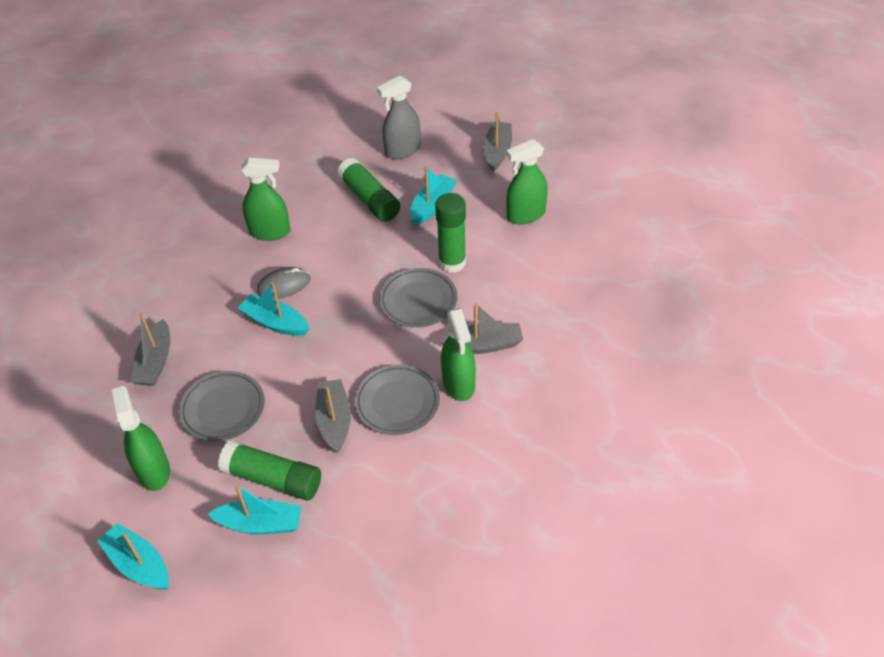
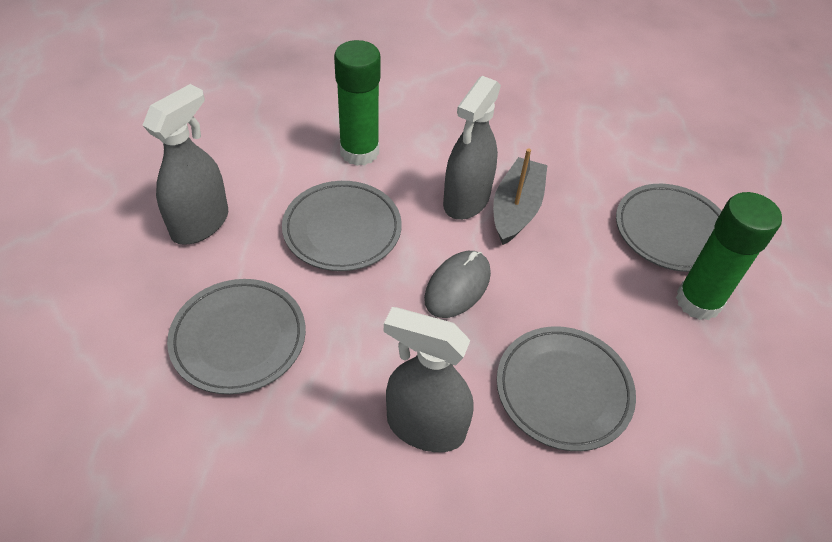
green glue stick: [218,440,321,500] [337,158,400,222] [435,193,466,273] = 3 -> [334,40,381,166] [676,192,782,320] = 2
green spray bottle: [112,386,170,491] [241,158,290,241] [441,308,476,401] [506,139,548,224] = 4 -> none = 0
grey boat: [131,313,170,386] [315,379,351,452] [440,303,523,354] [483,112,512,172] = 4 -> [493,149,547,245] = 1
grey plate: [179,371,265,442] [355,365,440,435] [379,268,458,328] = 3 -> [167,279,306,394] [282,181,402,271] [497,326,636,451] [616,184,722,272] = 4
grey spray bottle: [377,76,421,160] = 1 -> [143,84,228,245] [384,307,474,452] [443,76,501,220] = 3
turquoise boat: [97,523,169,590] [208,485,301,534] [238,283,310,336] [409,166,458,225] = 4 -> none = 0

